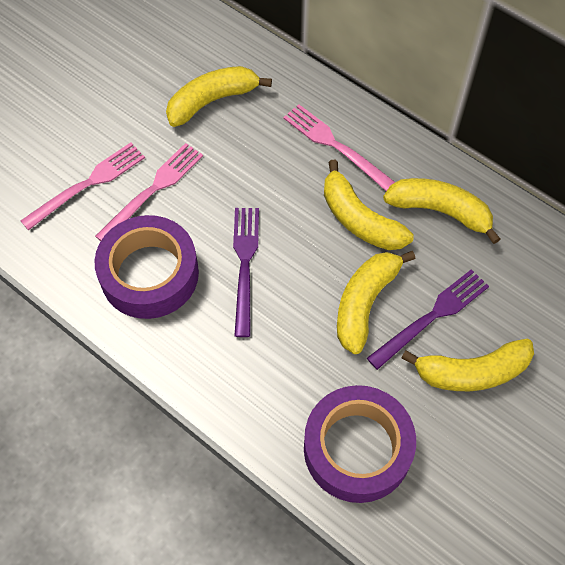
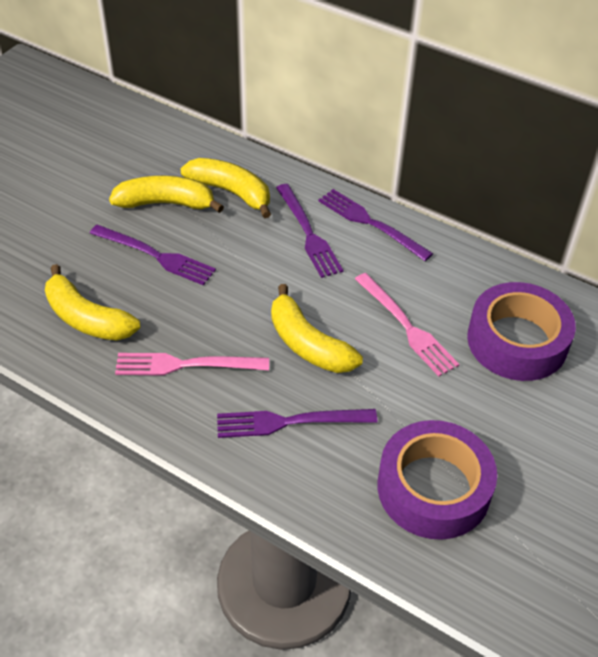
pink fork: [21,143,145,230] [95,143,203,241] [283,104,395,191] = 3 -> [115,353,269,375] [355,273,459,376] = 2
purple fork: [233,208,259,337] [367,269,489,370] = 2 -> [90,225,216,286] [217,409,377,438] [276,184,343,278] [318,189,433,261] = 4
yellow banana: [166,66,272,127] [324,160,414,250] [337,251,415,354] [383,178,500,244] [401,338,534,391] = 5 -> [45,264,140,341] [109,176,224,213] [180,158,271,218] [271,284,363,373] = 4

